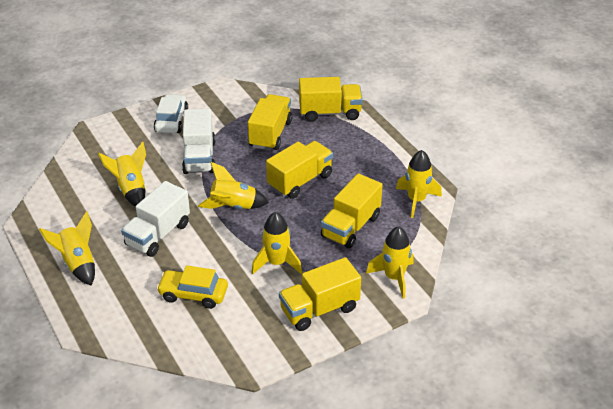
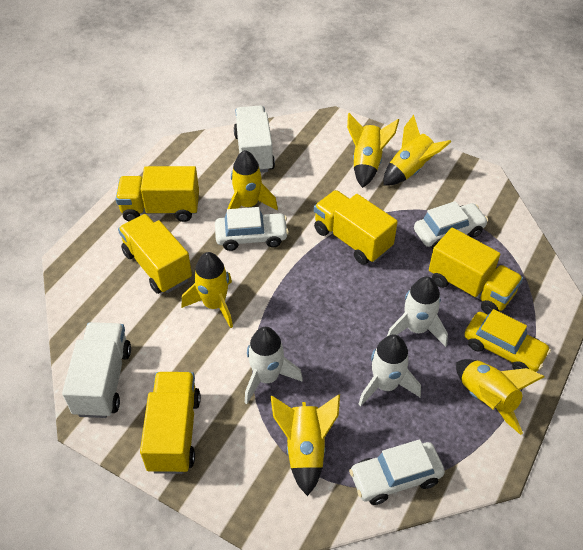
white car: [154,94,188,133] = 1 -> [215,207,289,251] [349,439,445,505] [414,201,488,249] = 3
white rocket: none = 0 -> [245,327,303,404] [358,334,421,407] [387,276,448,347] = 3

